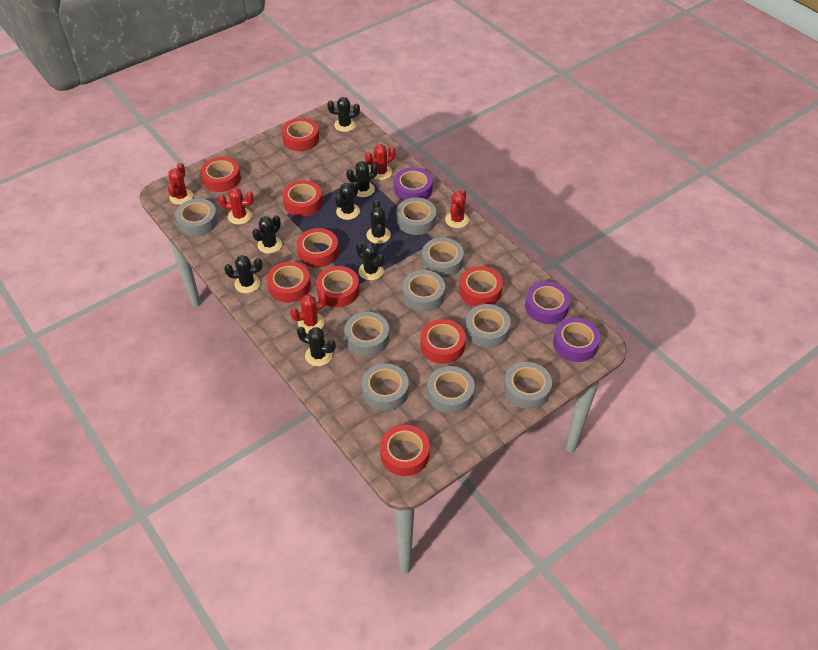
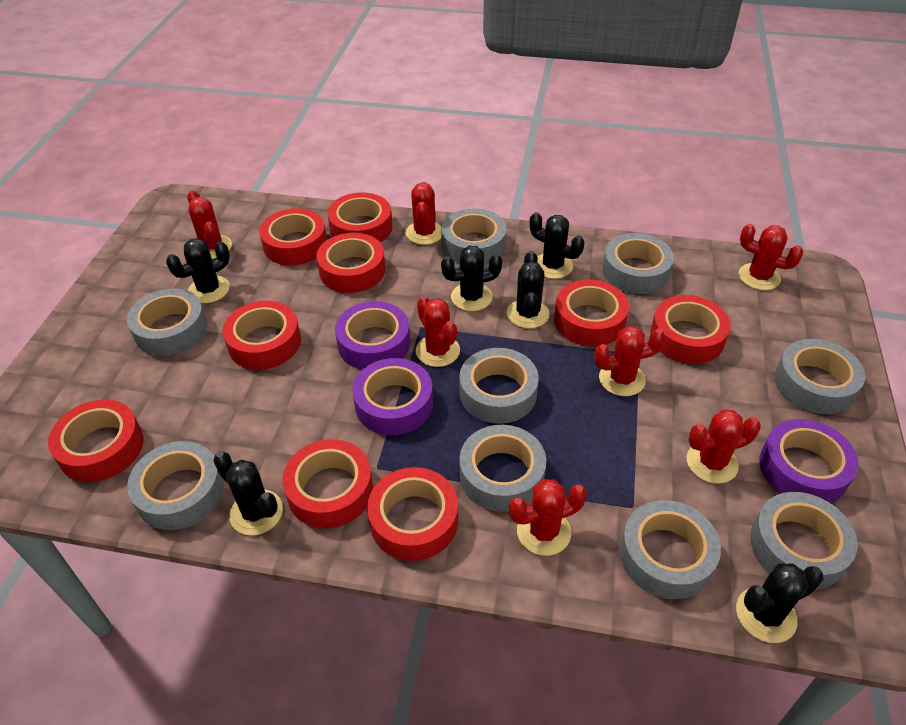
black cactus: [224,255,262,293] [252,215,282,254] [297,327,336,366] [327,97,360,132] [335,182,360,220] [346,161,378,197] [356,242,384,280] [366,200,391,244] = 8 -> [166,238,230,303] [213,451,283,535] [441,246,502,311] [507,251,550,328] [529,212,585,279] [736,563,824,643] = 6
red cactus: [168,163,193,205] [218,188,254,225] [290,293,327,333] [365,144,395,180] [445,189,469,228] = 5 -> [187,190,232,259] [406,182,442,245] [416,296,460,367] [509,479,587,556] [594,326,665,396] [687,409,761,484] [739,224,803,290] = 7

